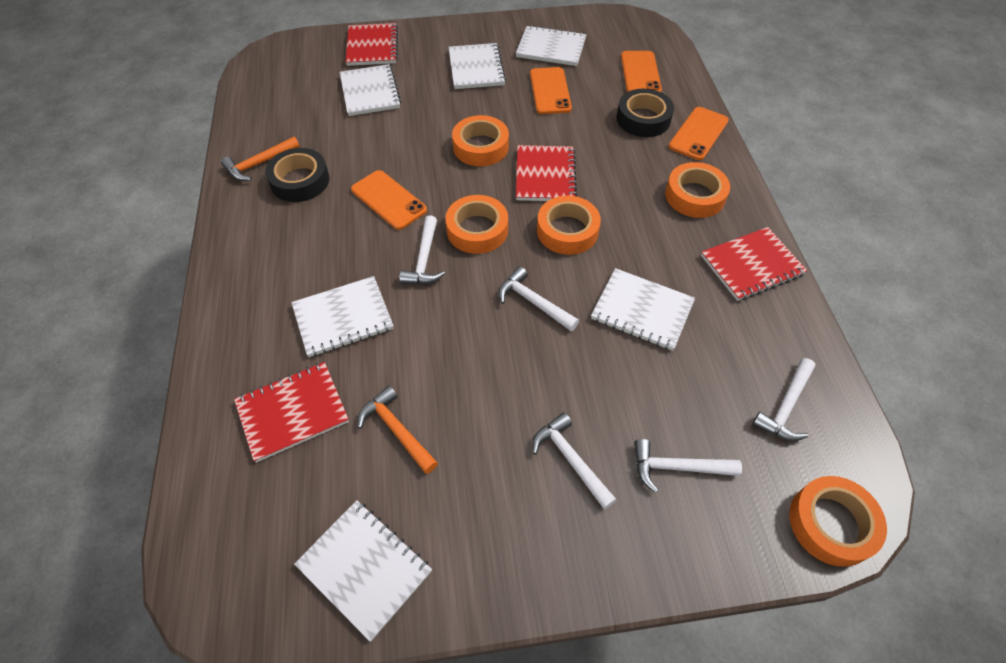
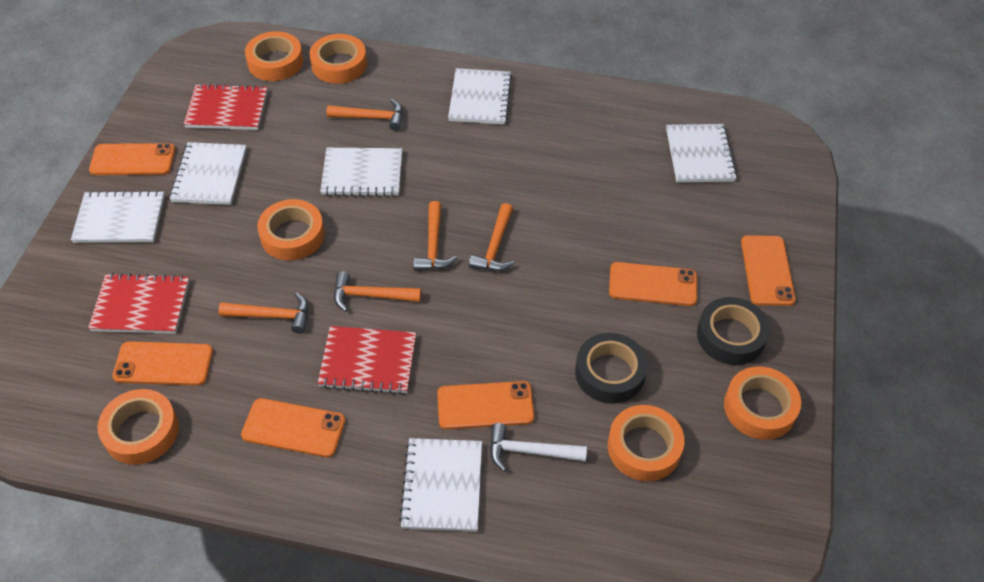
orange hammer: [221,137,300,181] [358,386,438,474] = 2 -> [218,292,308,334] [327,99,403,131] [334,271,421,312] [414,201,457,271] [469,203,514,271] = 5
orange phone: [351,170,427,230] [530,67,572,114] [621,51,662,92] [669,107,729,160] = 4 -> [89,143,175,175] [112,341,213,386] [241,398,345,458] [437,381,534,430] [609,262,697,306] [741,235,796,306] = 6
orange tape: [445,195,508,254] [452,115,509,166] [537,196,601,255] [665,162,730,218] [789,476,887,567] = 5 -> [97,389,179,465] [245,31,303,81] [257,199,325,260] [309,34,367,84] [608,405,684,481] [724,366,801,440] = 6
red notebook: [234,362,349,463] [346,23,398,66] [516,145,577,201] [701,227,808,301] = 4 -> [88,273,190,334] [184,83,268,130] [317,326,416,394] = 3
white hammer: [399,215,445,284] [498,267,579,331] [532,412,617,510] [634,439,742,493] [752,358,815,441] = 5 -> [490,423,587,471] = 1

